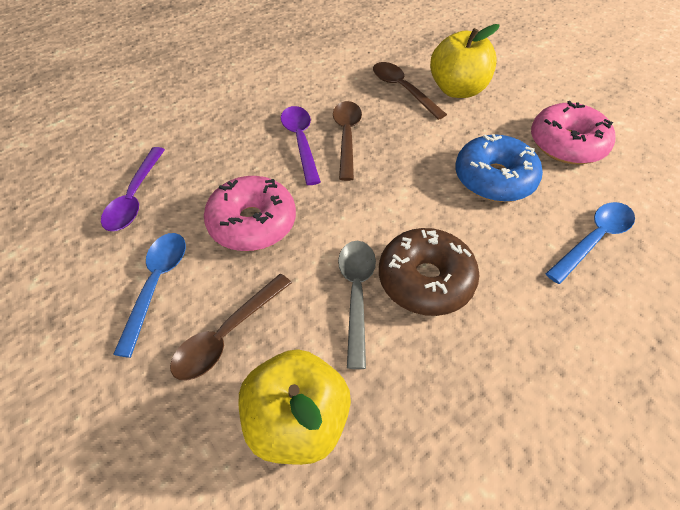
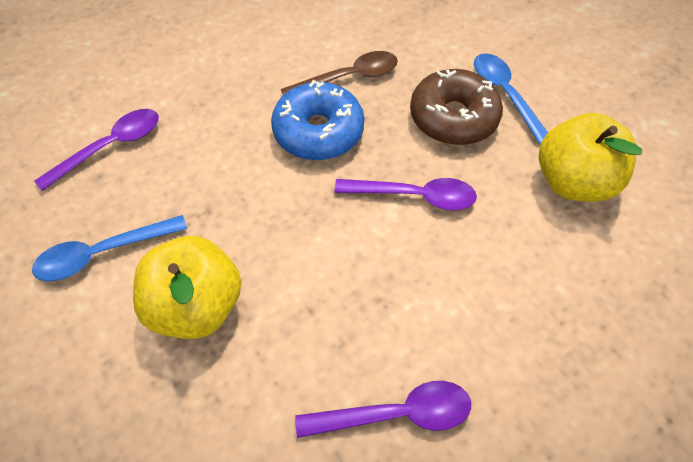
brown spoon: [170,274,292,381] [333,101,362,181] [373,62,447,120] = 3 -> [281,51,398,95] = 1
grey spoon: [338,241,376,369] = 1 -> none = 0
pink donut: [204,176,296,251] [531,101,615,164] = 2 -> none = 0
purple spoon: [101,147,165,231] [281,106,321,185] = 2 -> [34,109,159,191] [295,381,471,438] [334,178,477,210] = 3

